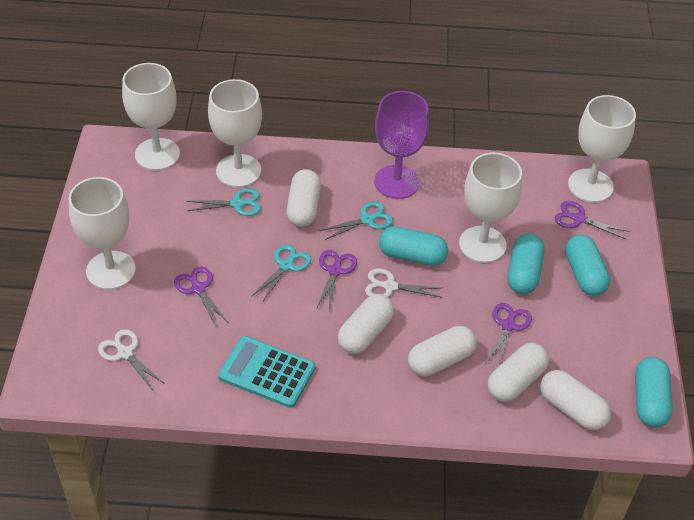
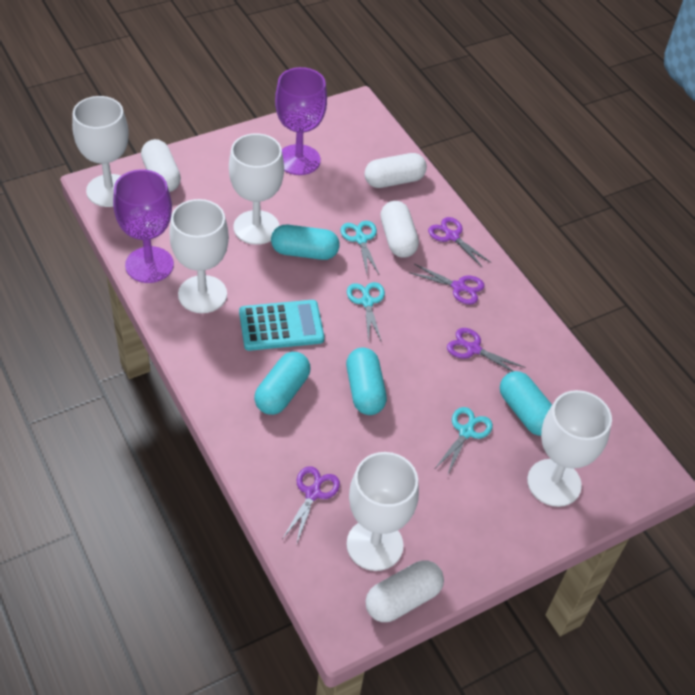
purple goblet: [374,91,429,199] = 1 -> [113,169,174,283] [275,67,327,175] = 2
white capsule: [286,169,321,227] [338,294,394,354] [408,326,477,377] [488,343,549,402] [540,370,611,430] = 5 -> [141,139,181,192] [364,153,427,188] [365,560,444,622] [380,201,419,258] = 4
white scissors: [98,329,165,390] [365,268,443,298] = 2 -> none = 0

